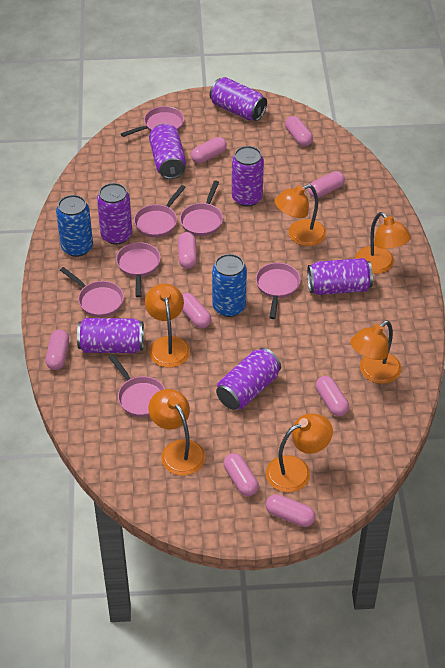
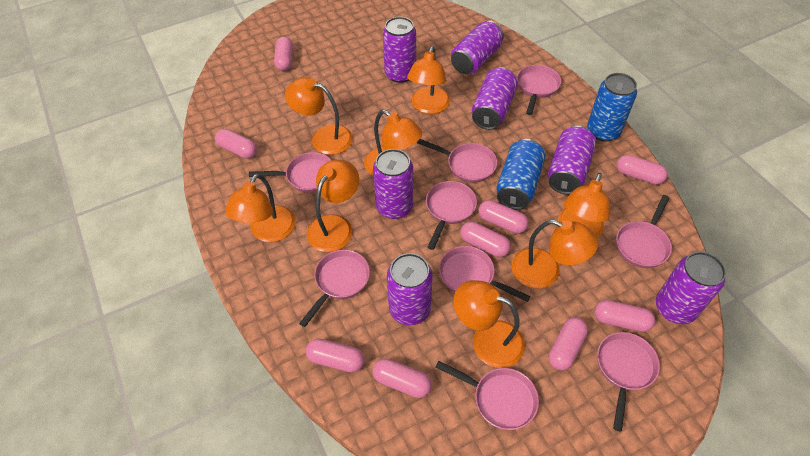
orange lamp: [145,284,190,368] [148,389,205,476] [266,413,333,492] [274,184,326,246] [350,320,401,384] [356,212,411,274] = 6 -> [225,173,295,242] [285,77,353,155] [307,160,359,252] [364,110,422,176] [407,46,450,114] [454,280,525,368] [511,220,598,289] [558,173,610,238] = 8
pink pan: [60,267,124,317] [108,354,165,417] [116,242,161,297] [121,106,184,137] [134,185,186,238] [180,180,223,236] [256,263,301,319] = 7 -> [249,152,332,193] [299,250,370,327] [417,139,497,183] [426,181,477,250] [435,360,539,430] [439,246,531,302] [517,65,561,115] [597,332,660,432] [616,195,672,268] = 9

